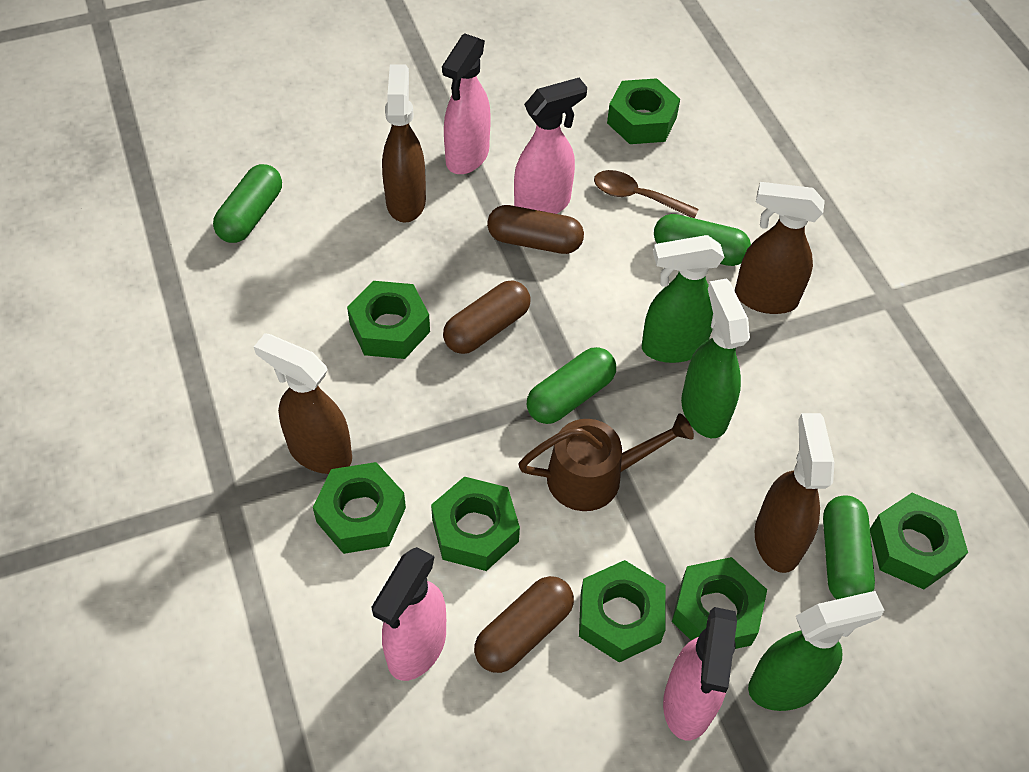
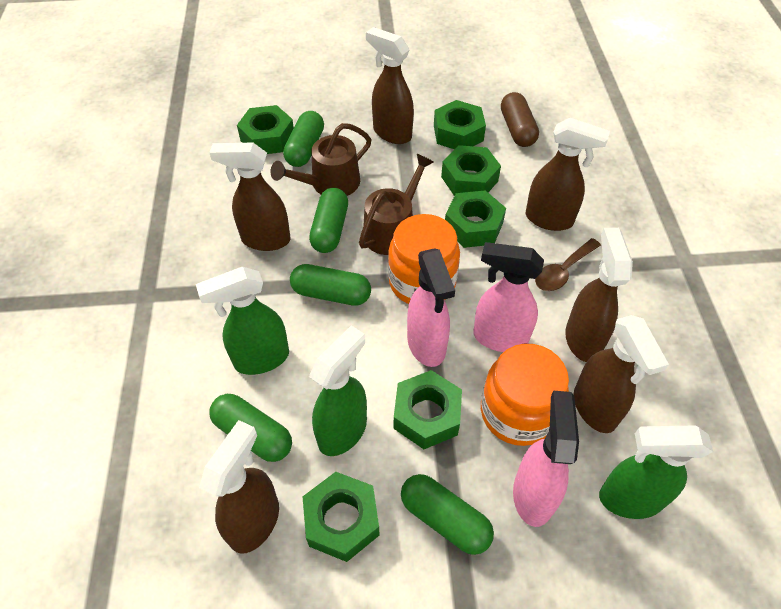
brown capsule: [443,281,531,354] [474,576,574,673] [487,205,584,254] = 3 -> [501,92,539,147] = 1
brown spray bottle: [254,333,352,474] [382,64,426,223] [735,182,825,314] [755,413,834,573] = 4 -> [199,420,279,554] [209,143,290,251] [366,27,414,144] [525,118,610,231] [565,228,633,362] [574,315,669,433] = 6
brown watering can: [518,414,694,511] = 1 -> [270,123,371,196] [359,154,434,255] = 2
green capsule: [213,164,282,243] [527,347,616,424] [654,214,751,266] [823,496,875,600] = 4 -> [209,394,292,462] [283,111,324,167] [290,264,371,306] [309,188,348,253] [401,474,494,555] = 5
green nut: [313,462,406,554] [347,281,430,359] [431,476,520,571] [579,560,665,663] [607,78,680,144] [672,557,767,649] [870,493,968,589] = 7 -> [237,105,294,154] [303,472,380,562] [394,370,462,449] [434,100,486,149] [441,145,501,196] [445,190,506,248] = 6
orange jar: none = 0 -> [388,214,460,304] [481,344,569,446] = 2
pink spray bottle: [371,547,446,681] [442,33,491,174] [514,78,587,214] [663,607,737,741] = 4 -> [407,248,455,367] [473,242,544,352] [513,391,579,527] = 3

